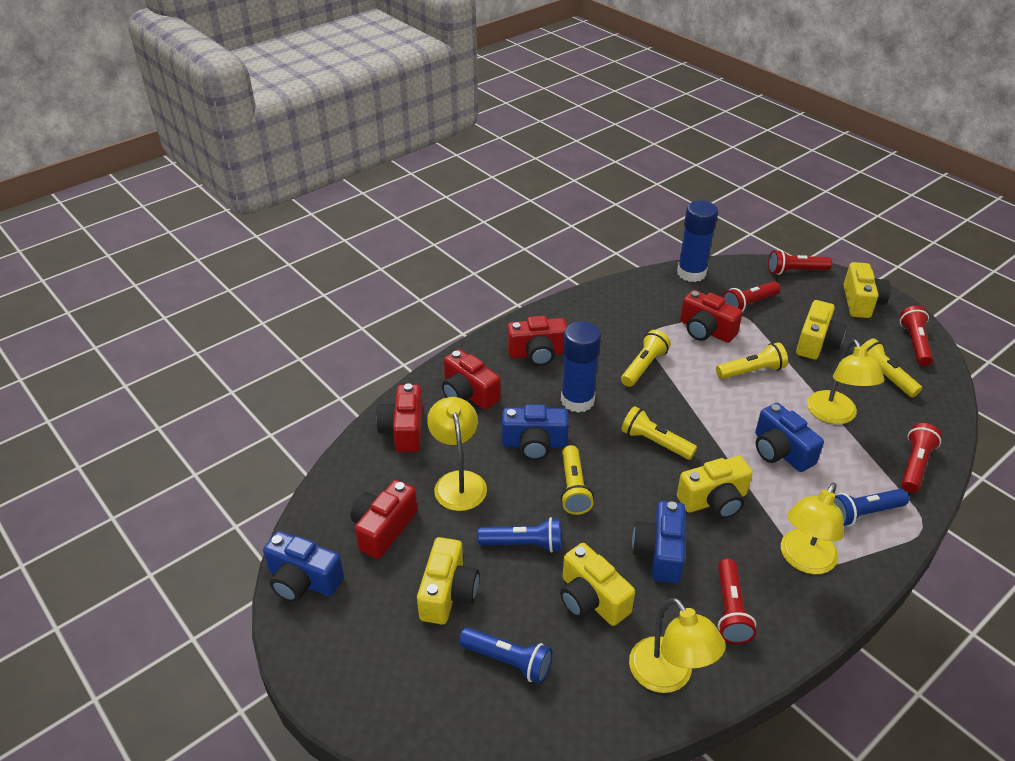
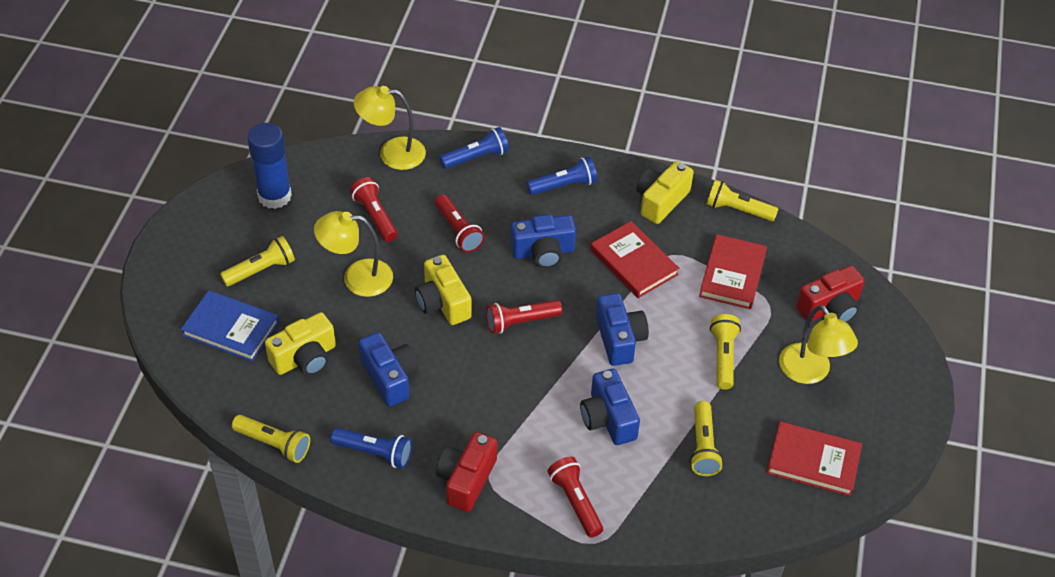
blue book: none = 0 -> [181,290,279,362] = 1
blue glue stick: [561,321,601,413] [677,200,718,282] = 2 -> [247,123,292,209] = 1
red book: none = 0 -> [590,221,679,298] [699,234,767,309] [767,421,862,496] = 3
red camera: [351,480,417,559] [376,383,423,452] [442,349,501,410] [507,316,567,366] [680,290,743,343] = 5 -> [436,432,497,512] [796,265,865,323] = 2
red flashlight: [718,559,756,644] [722,281,780,311] [768,250,832,275] [900,306,933,366] [901,423,942,493] = 5 -> [350,177,398,242] [435,194,485,252] [486,300,562,334] [548,457,603,538] = 4
yellow camera: [417,537,479,625] [560,543,635,626] [677,456,753,519] [796,300,847,359] [844,262,891,318] = 5 -> [265,312,336,376] [415,255,471,325] [636,161,694,224] = 3
yellow lamp: [427,397,487,511] [629,598,726,693] [781,483,844,574] [807,339,884,424] = 4 -> [314,211,393,297] [354,86,426,170] [779,305,858,384] = 3

